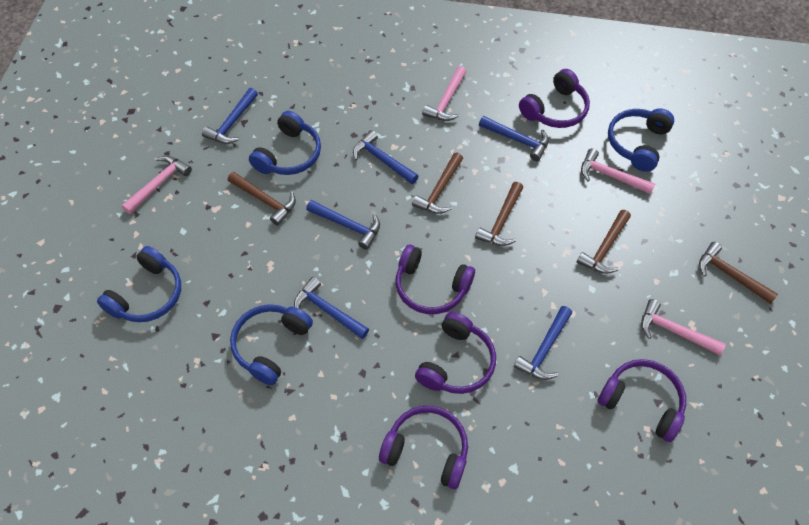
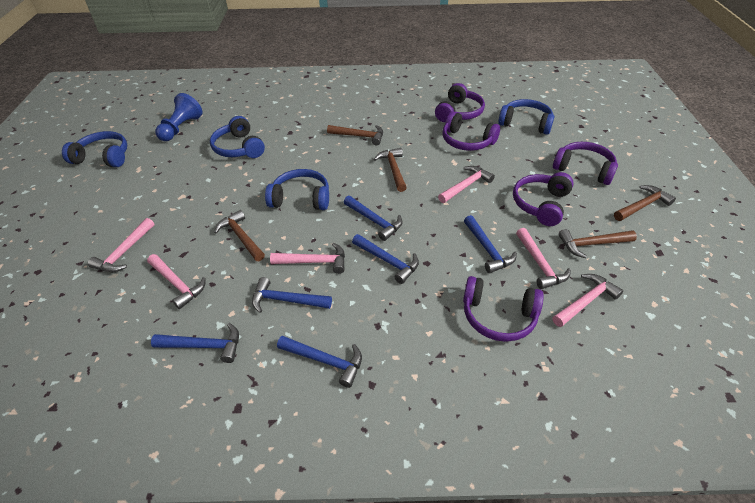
blue pawn: none = 0 -> [155,93,202,141] = 1
pink hammer: [122,156,192,214] [422,66,467,121] [581,148,655,194] [641,299,726,355] = 4 -> [88,218,154,272] [147,254,206,309] [270,243,345,274] [438,166,495,203] [516,228,571,289] [553,274,623,327] = 6

